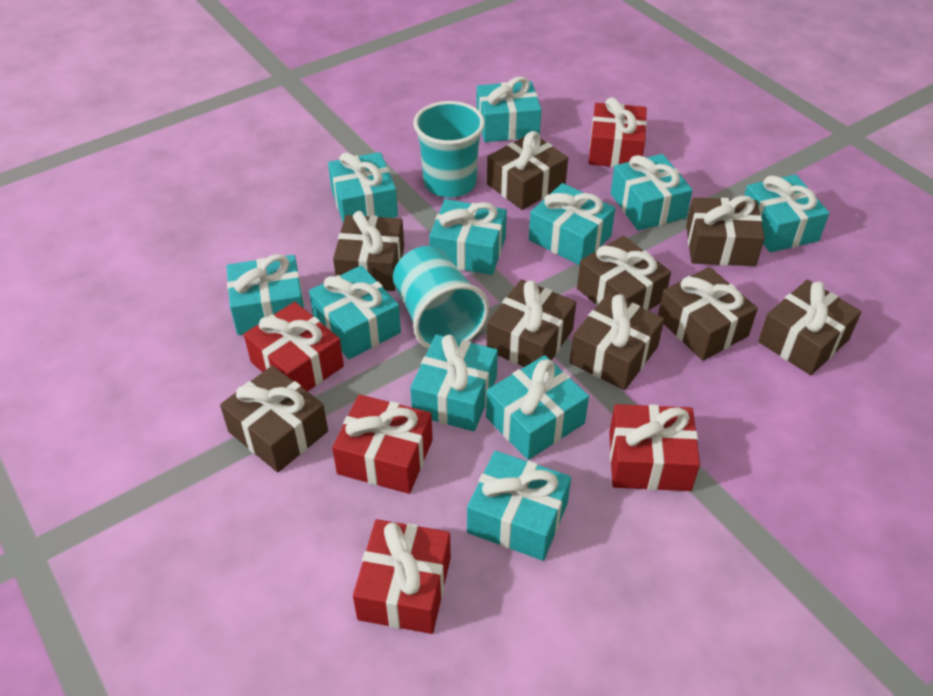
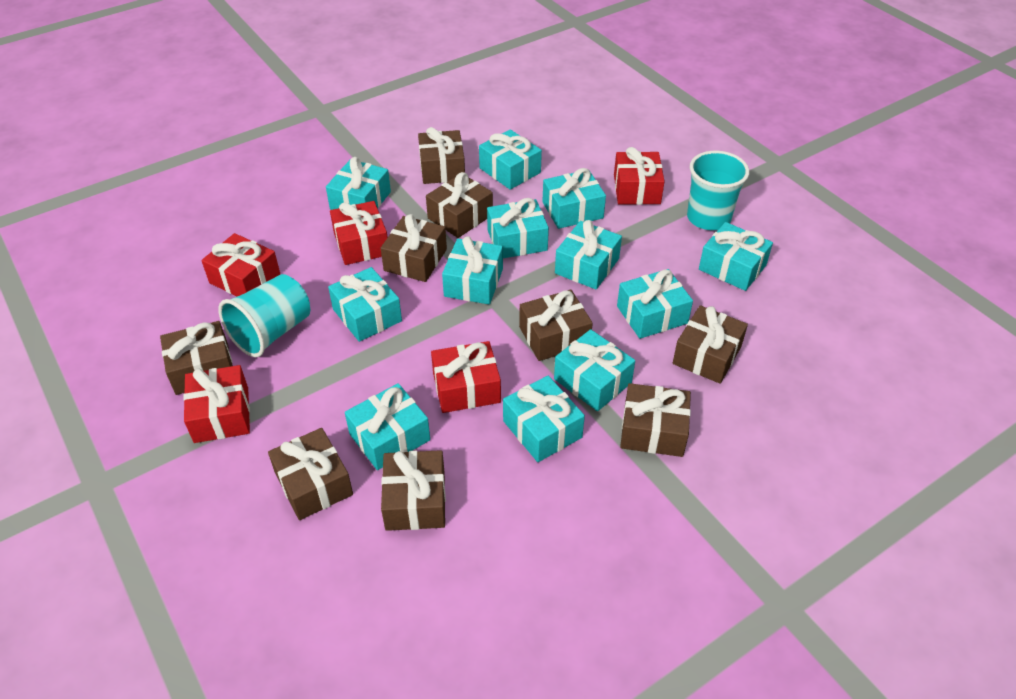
turquoise gift: [226,254,304,335] [309,265,401,359] [328,152,398,222] [410,334,498,431] [429,199,507,275] [467,451,571,561] [476,77,542,142] [486,355,589,460] [529,183,615,265] [611,154,693,231] [744,174,829,252] = 11 -> [326,157,391,210] [328,267,402,342] [345,383,430,470] [442,236,503,305] [479,129,542,190] [487,198,549,258] [503,376,585,462] [542,168,606,229] [554,329,635,411] [555,220,622,289] [617,269,693,339] [699,222,773,291] = 12

